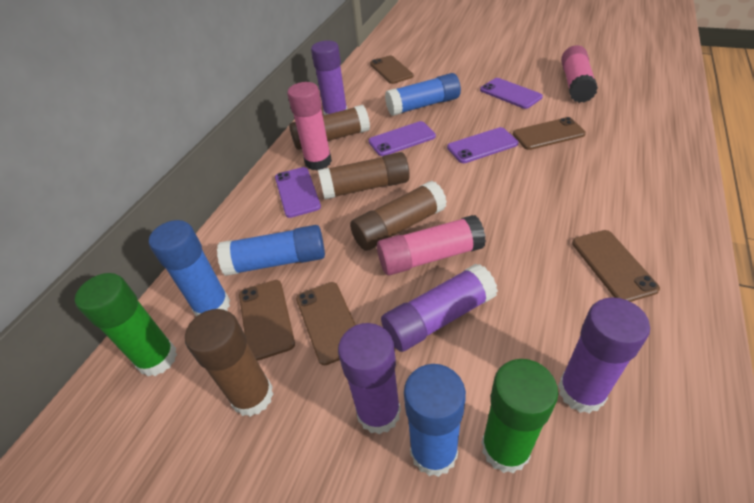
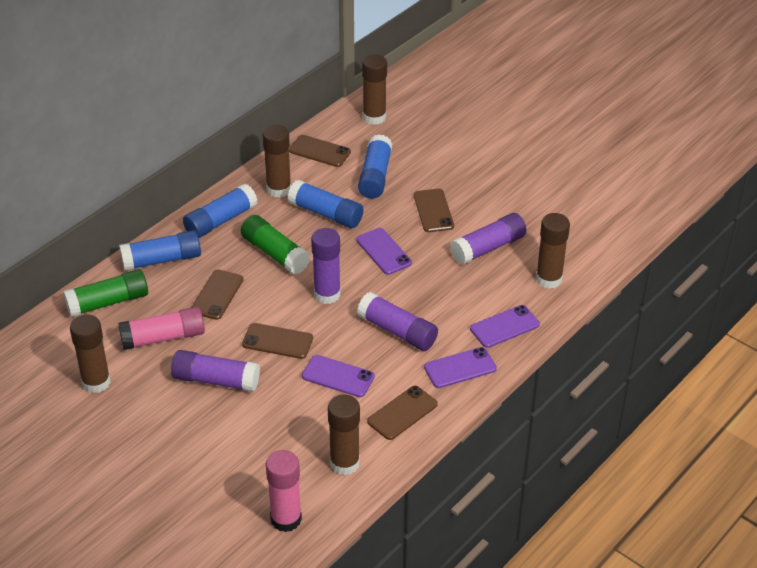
brown glue stick: [185,309,274,417] [289,105,370,150] [318,152,410,199] [350,181,447,251] = 4 -> [70,315,111,393] [263,125,291,197] [328,394,360,475] [362,54,387,125] [536,213,570,289] = 5
pink glue stick: [287,82,332,170] [377,215,486,275] [561,45,598,103] = 3 -> [118,307,205,350] [266,450,302,532] = 2

